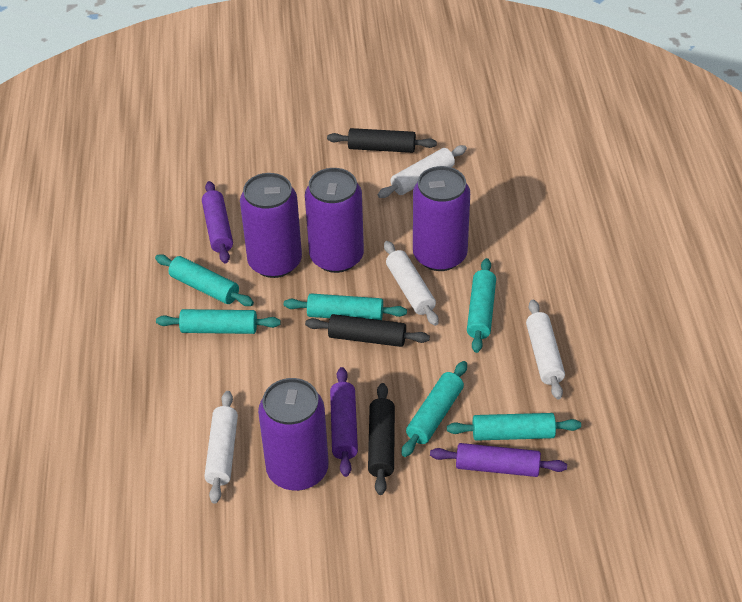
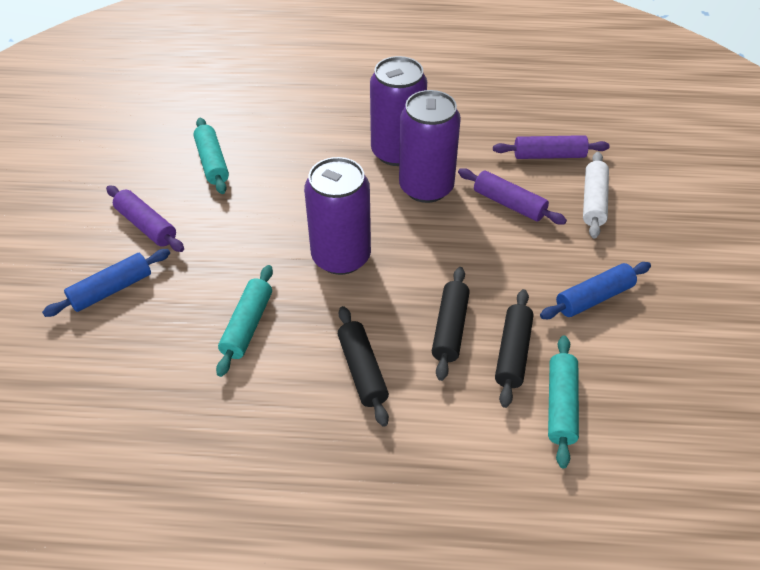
blue rolling pin: none = 0 -> [42,249,170,317] [540,262,651,319] = 2
purple can: [240,173,302,278] [258,378,329,491] [305,168,364,273] [413,166,470,271] = 4 -> [304,157,371,275] [370,56,427,166] [399,90,461,203] = 3
turquoise rolling pin: [155,254,254,306] [156,309,281,334] [284,293,407,320] [401,361,467,457] [447,413,581,441] [467,258,496,353] = 6 -> [194,118,229,194] [216,265,273,377] [548,336,579,468] = 3
white rolling pin: [204,391,238,504] [378,145,467,198] [384,241,439,326] [526,300,565,399] = 4 -> [583,152,609,239] = 1

